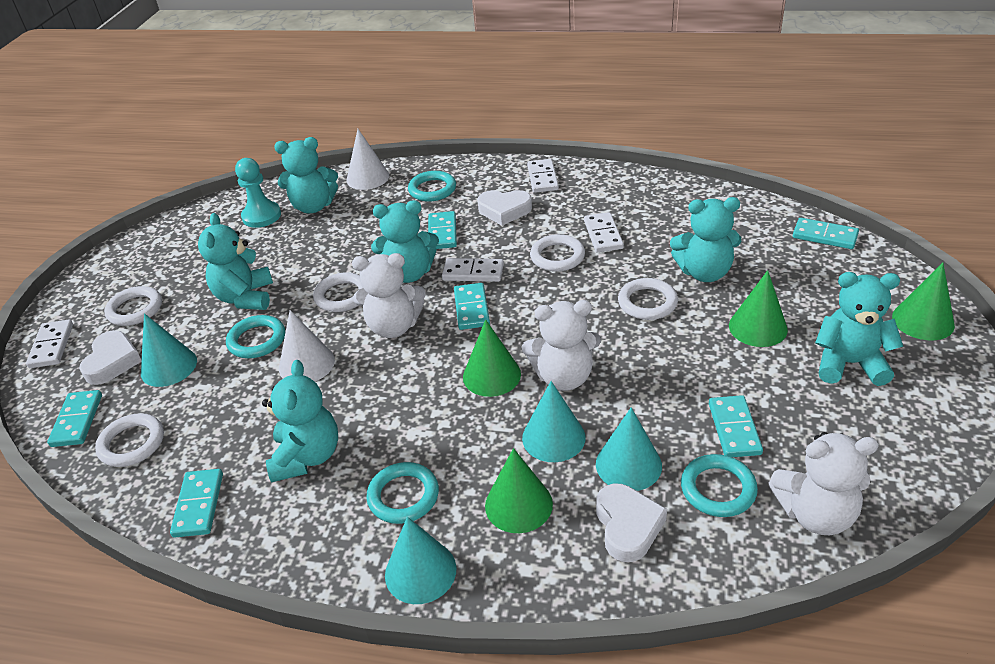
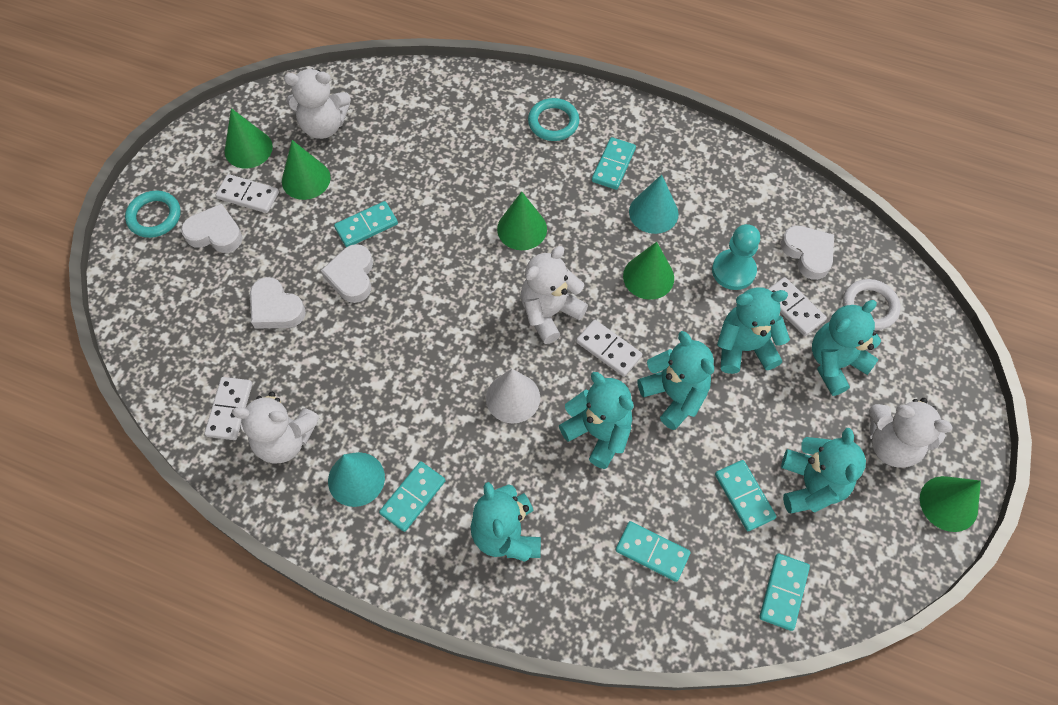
green cone: [463,319,521,397] [485,448,553,533] [729,270,788,347] [892,263,955,340] = 4 -> [225,108,273,168] [282,140,331,200] [497,191,547,250] [623,242,674,300] [920,476,981,532] = 5
turquoise cone: [141,313,197,387] [385,517,456,604] [522,381,586,462] [596,407,662,491] = 4 -> [328,452,385,507] [629,175,679,234] = 2
turquoise ring: [226,315,285,358] [366,462,439,524] [408,171,456,202] [681,454,758,517] = 4 -> [125,190,181,238] [528,98,579,141] = 2
white cone: [279,310,335,382] [346,129,389,190] = 2 -> [486,369,540,424] = 1
white heart: [79,330,142,385] [477,190,532,226] [596,484,667,562] = 3 -> [181,204,243,253] [250,277,306,329] [321,244,373,303] [781,226,834,280] = 4
white ring: [95,413,164,467] [104,286,162,326] [313,273,363,312] [530,234,585,272] [618,278,678,320] = 5 -> [843,279,901,330] = 1
white teddy bear: [352,253,426,338] [522,300,601,391] [768,432,879,535] = 3 -> [232,392,320,464] [284,69,351,139] [521,246,588,344] [869,398,953,468] = 4

